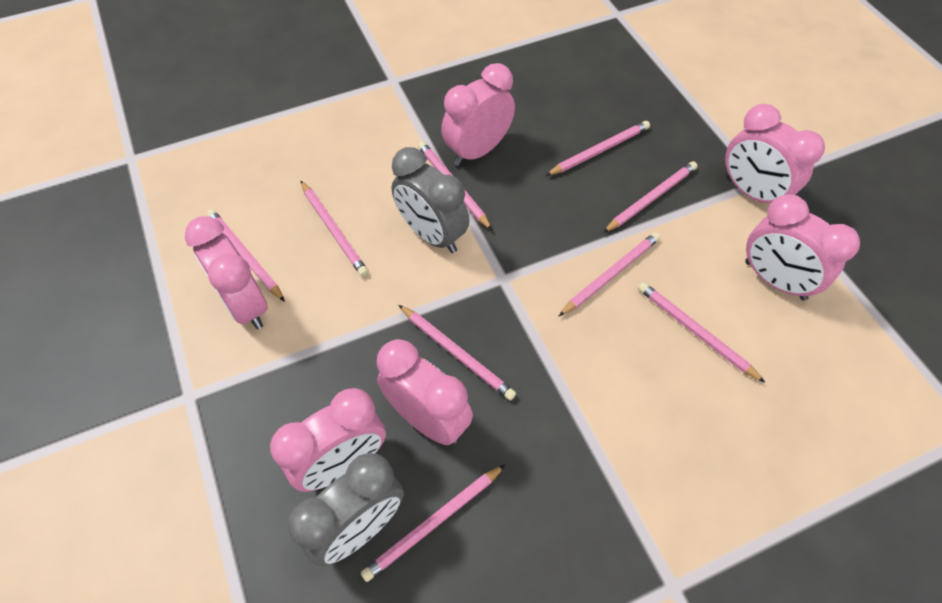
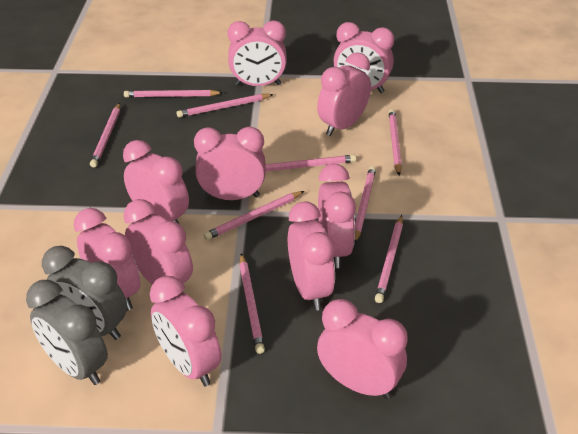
pink clock: [185,216,268,329] [270,388,386,492] [377,339,473,445] [441,63,515,166] [725,104,825,204] [745,194,860,300] = 6 -> [74,208,140,311] [123,140,189,223] [123,199,193,292] [150,276,221,387] [194,127,266,200] [227,20,287,86] [288,202,335,310] [317,52,371,136] [317,299,408,399] [318,163,356,268] [334,22,394,93] = 11

